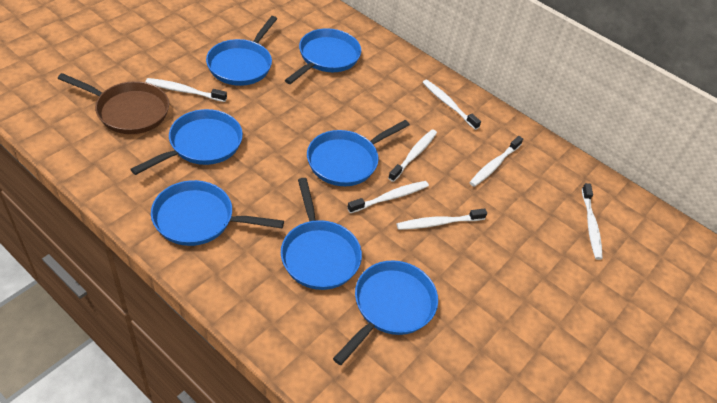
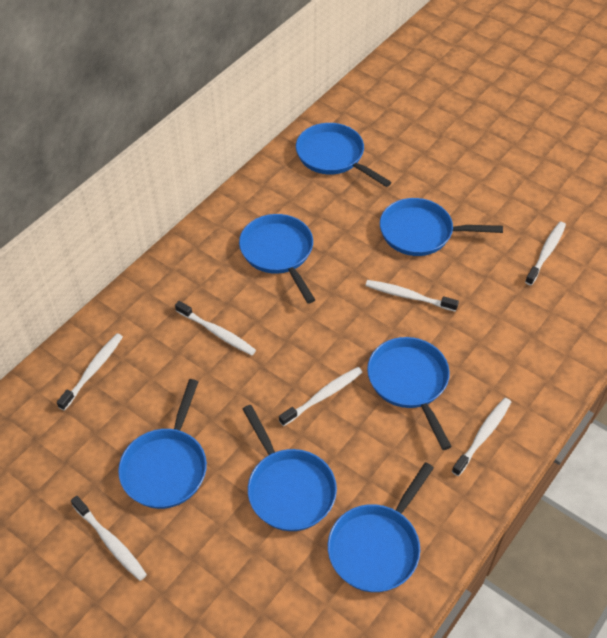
brown pan: [58,73,169,134] = 1 -> none = 0

